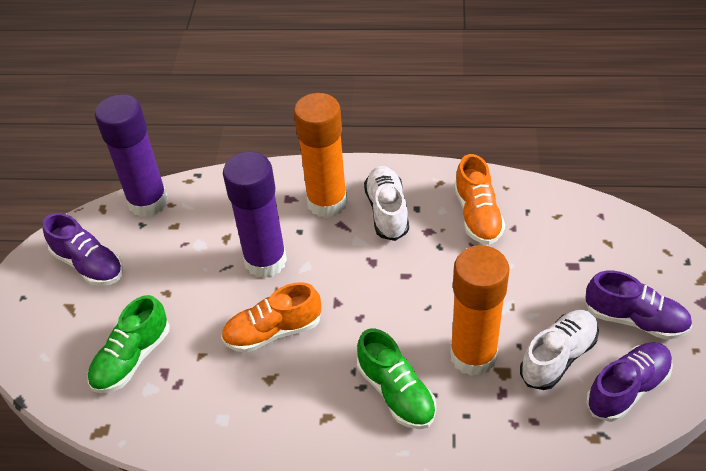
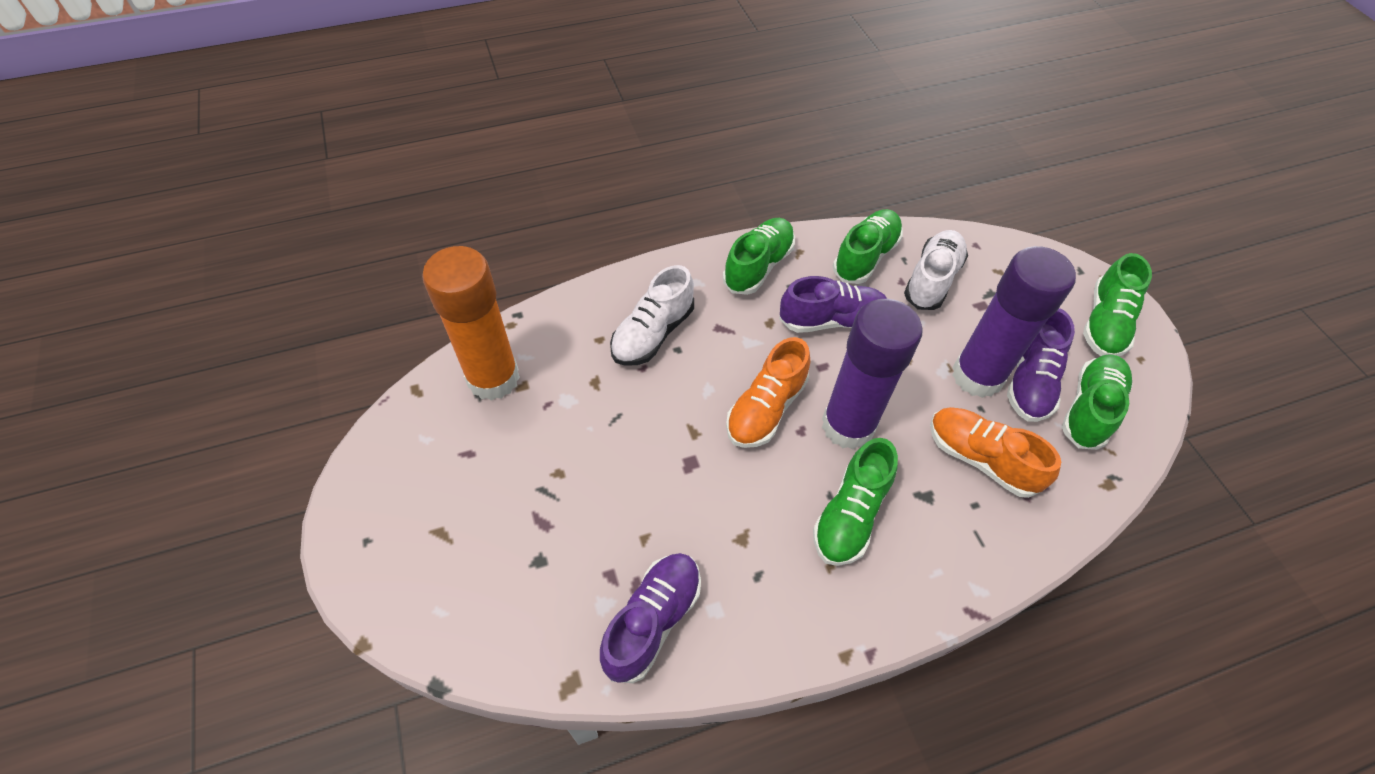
green shoe: [88,295,170,393] [357,329,436,429] = 2 -> [723,218,795,295] [813,438,898,566] [833,209,903,284] [1062,354,1133,450] [1083,253,1152,356] = 5
orange glue stick: [294,93,347,218] [450,245,510,376] = 2 -> [422,246,520,401] = 1

